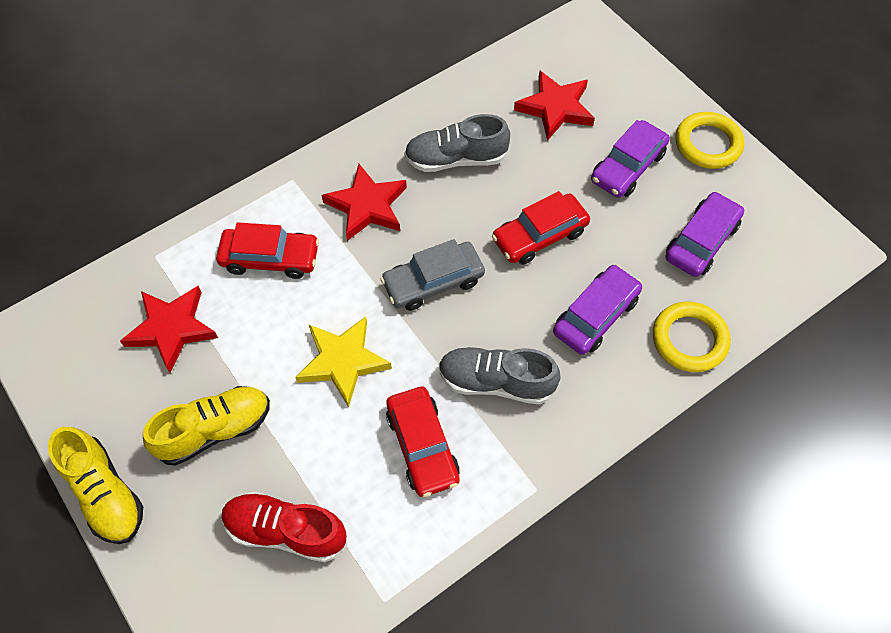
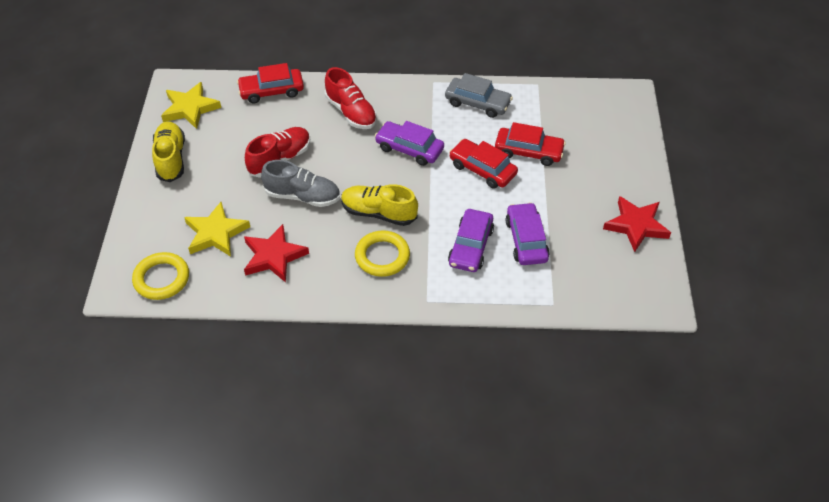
grey shoe: [404,114,510,172] [439,347,561,405] = 2 -> [261,160,340,207] = 1
red shoe: [222,492,347,562] = 1 -> [245,127,310,178] [325,67,377,129] = 2
red star: [120,286,218,373] [321,164,407,241] [514,70,595,141] = 3 -> [244,224,309,282] [603,196,671,252] = 2
yellow star: [295,317,392,407] = 1 -> [161,82,221,129] [184,202,250,257] = 2

